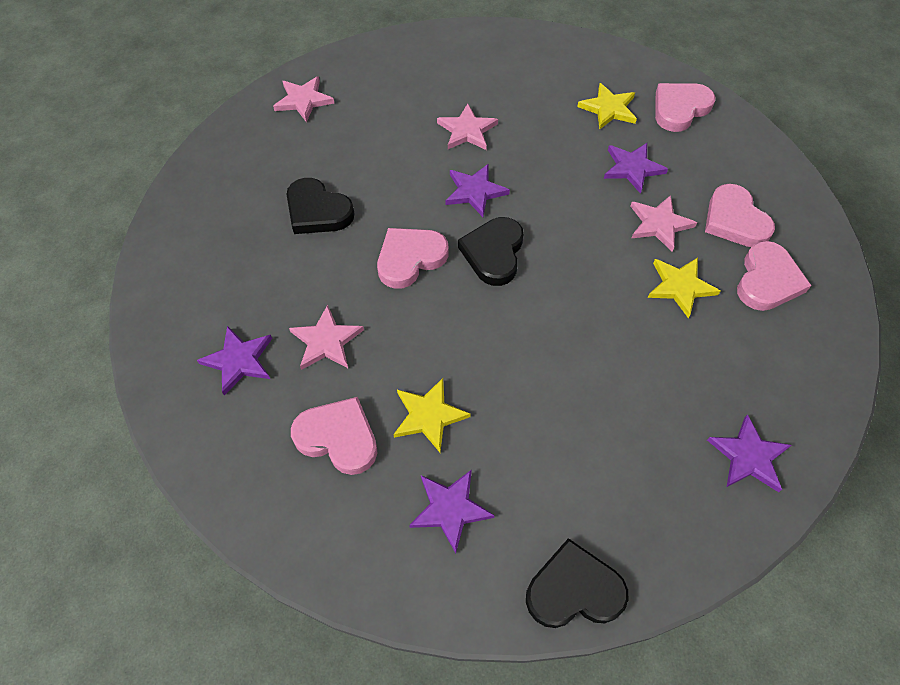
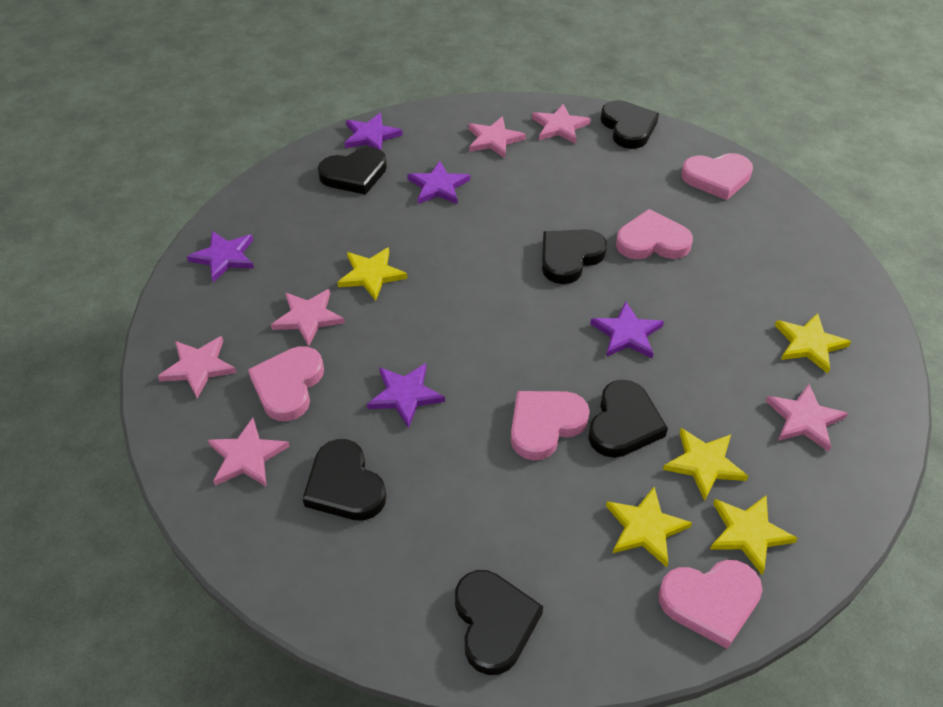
black heart: [286,178,355,234] [458,217,524,286] [526,538,629,628] = 3 -> [303,439,386,520] [318,147,387,195] [455,570,543,675] [542,229,607,284] [588,380,668,458] [601,100,659,149] = 6
pink star: [273,76,335,123] [289,305,364,370] [437,104,498,150] [630,195,697,252] = 4 -> [158,336,237,398] [208,418,290,486] [271,289,345,346] [468,117,526,158] [532,104,591,144] [766,384,848,452] = 6
yellow star: [394,378,471,453] [577,83,637,129] [648,258,720,318] = 3 -> [337,247,407,301] [606,487,692,567] [663,428,748,501] [710,495,798,575] [775,313,851,374] = 5

